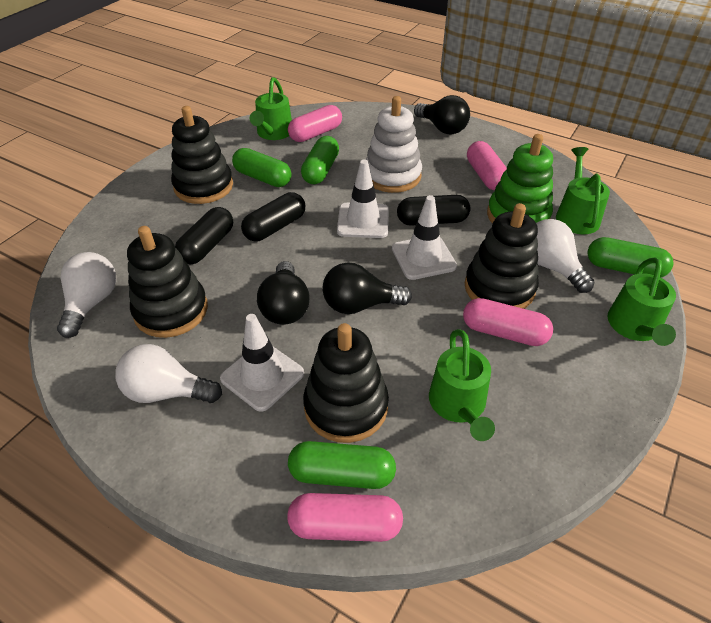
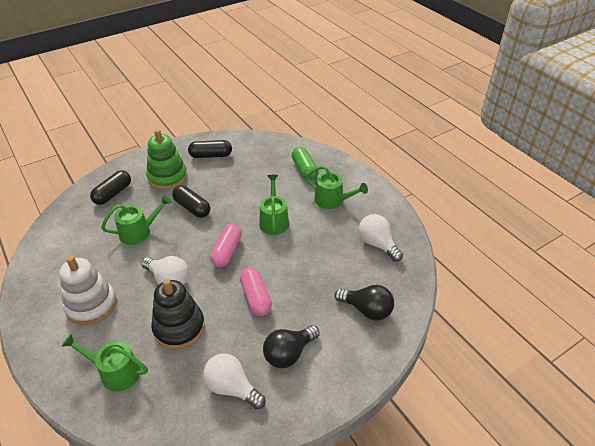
black light bulb: [257,261,310,325] [322,262,412,314] [414,95,470,134] = 3 -> [263,325,320,368] [334,285,394,321] = 2
black stacking toy: [127,226,208,338] [171,106,233,204] [303,323,389,443] [465,203,539,309] = 4 -> [151,279,205,350] = 1
green capsule: [232,148,292,187] [288,441,396,489] [301,136,339,184] [587,237,673,278] = 4 -> [292,147,319,180] = 1
pink capsule: [287,493,403,542] [288,105,342,142] [463,298,553,346] [467,141,507,190] = 4 -> [210,224,242,267] [240,267,272,316] = 2
white traffic cone: [220,314,304,412] [337,160,389,238] [392,195,457,280] = 3 -> none = 0

